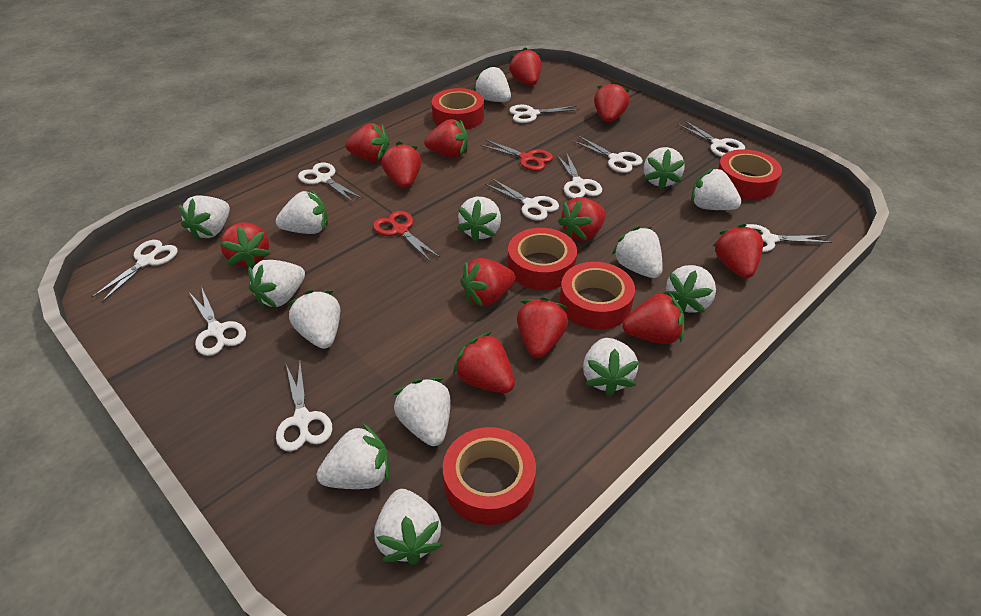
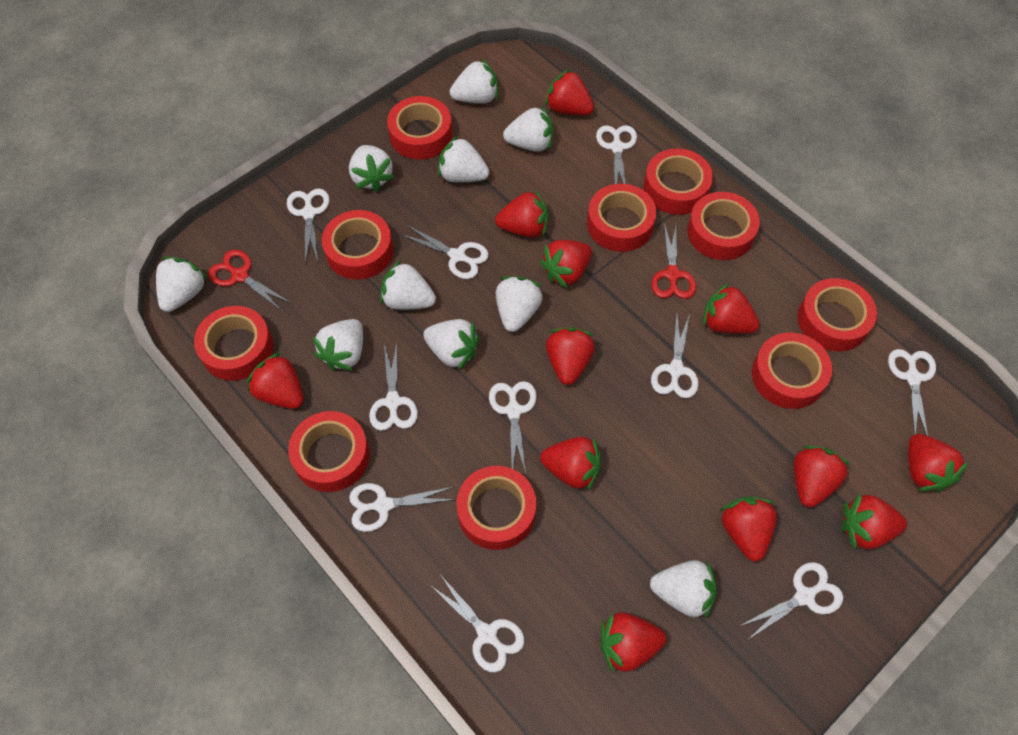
red tape: [432,88,484,129] [443,427,536,525] [508,228,577,290] [560,262,635,330] [718,149,782,200] = 5 -> [194,306,273,381] [288,411,370,492] [322,210,393,280] [387,96,452,159] [457,466,536,550] [587,184,657,252] [644,148,713,215] [687,192,760,260] [752,333,832,409] [798,278,877,352] = 10
white strawberry: [178,195,230,241] [248,260,305,308] [276,190,328,234] [287,290,340,349] [317,423,389,489] [374,489,442,565] [393,378,451,446] [457,197,501,243] [473,65,511,102] [583,338,639,396] [612,226,663,278] [644,147,685,190] [664,265,716,313] [691,168,742,210] = 14 -> [156,257,208,312] [313,319,363,371] [349,145,394,192] [380,260,436,310] [423,319,480,370] [438,136,489,183] [450,59,498,104] [496,276,543,332] [503,106,553,152] [650,560,717,619] = 10

